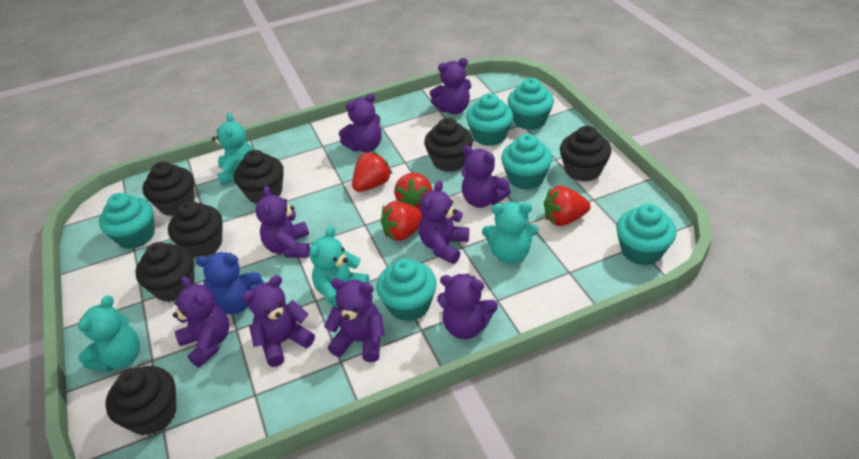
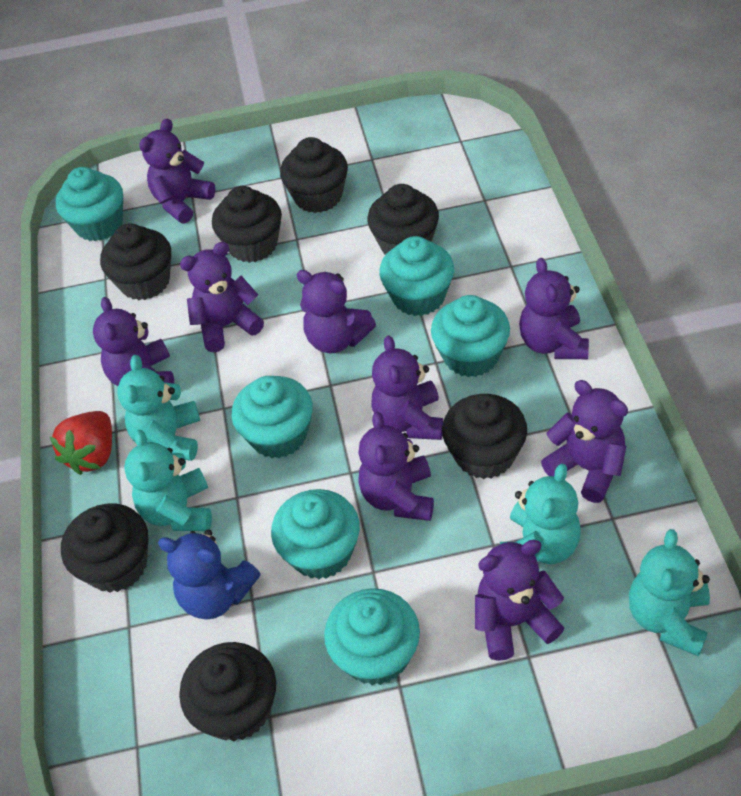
red strawberry: [352,152,392,192] [381,201,422,241] [394,173,432,209] [544,186,591,226] = 4 -> [50,411,112,475] = 1

